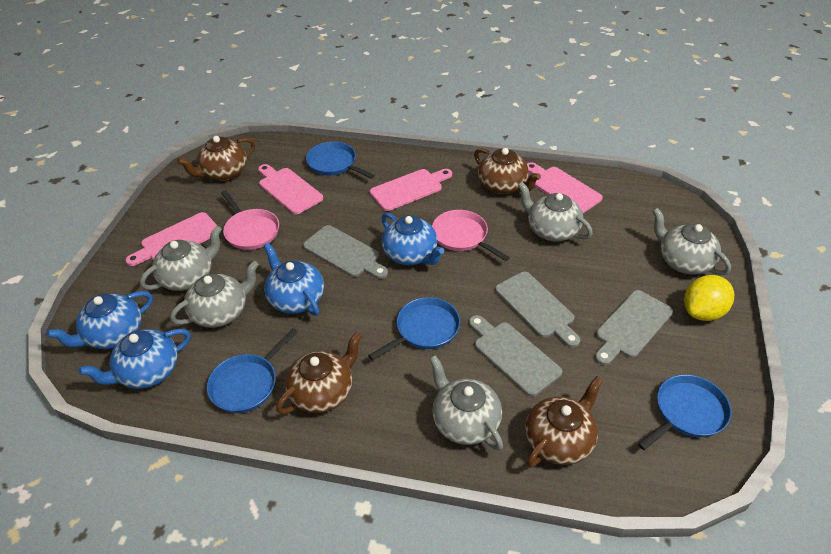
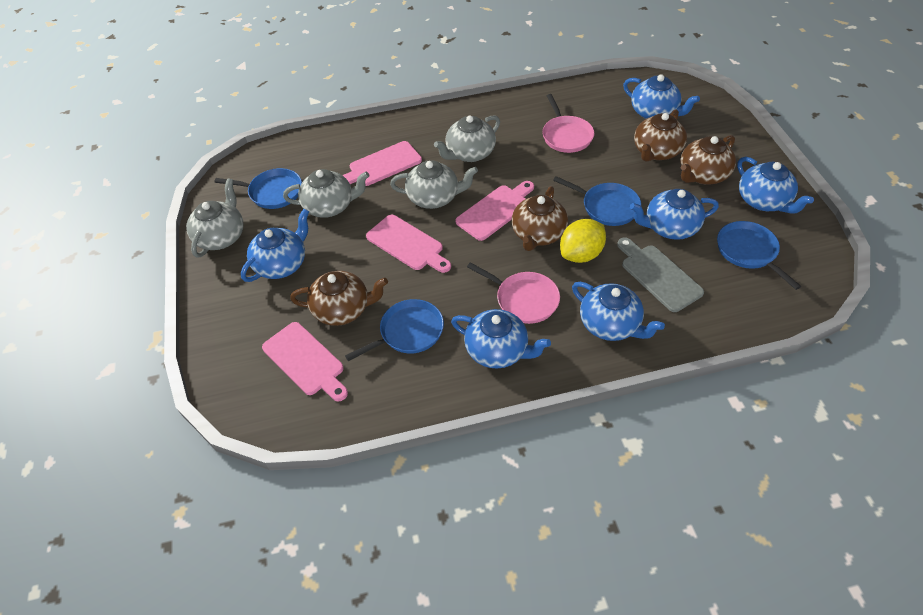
blue teapot: [46,291,153,349] [78,329,190,389] [264,242,324,316] [381,213,444,265] = 4 -> [241,209,309,282] [451,309,551,368] [572,282,665,341] [623,74,700,119] [630,189,719,240] [737,157,814,214] = 6
grey cutting board: [303,225,388,279] [469,315,562,397] [495,272,580,347] [595,290,673,365] = 4 -> [617,237,704,312] = 1
grey teapot: [140,226,222,291] [170,261,259,328] [429,355,503,451] [518,182,593,242] [652,208,731,275] = 5 -> [186,178,244,258] [283,169,369,218] [390,160,478,209] [434,115,500,162] = 4

